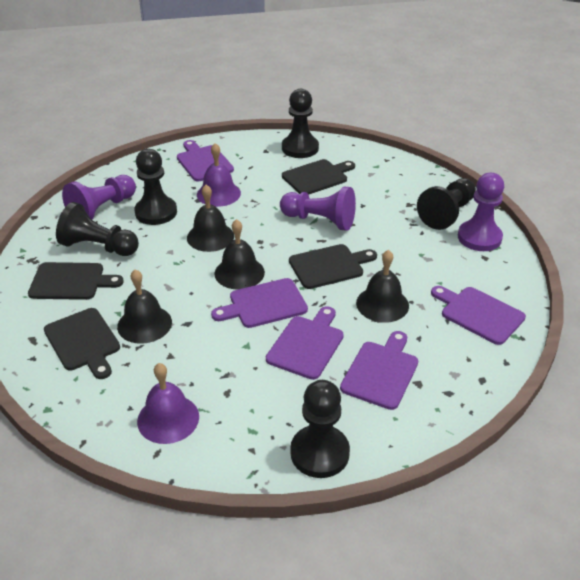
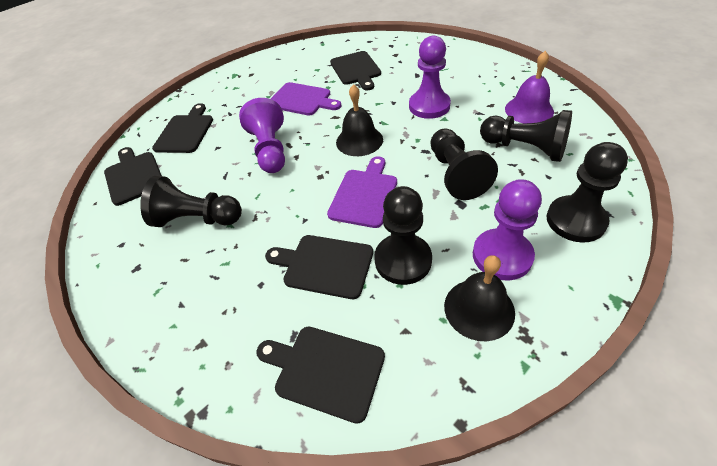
black bell: [117,269,172,344] [187,185,234,252] [214,219,265,289] [356,250,409,323] = 4 -> [336,84,383,156] [444,255,515,341] = 2
black cutting board: [28,262,124,300] [44,308,120,379] [282,159,355,195] [289,244,377,289] = 4 -> [104,147,162,206] [152,103,213,153] [256,327,385,424] [265,235,373,299] [330,51,381,90] = 5
purple bell: [137,363,199,444] [197,143,241,207] = 2 -> [505,51,554,123] = 1
purple cutting board: [177,140,234,182] [211,278,308,328] [266,306,344,380] [340,331,418,410] [431,286,526,345] = 5 -> [271,82,342,116] [327,156,397,228] = 2

